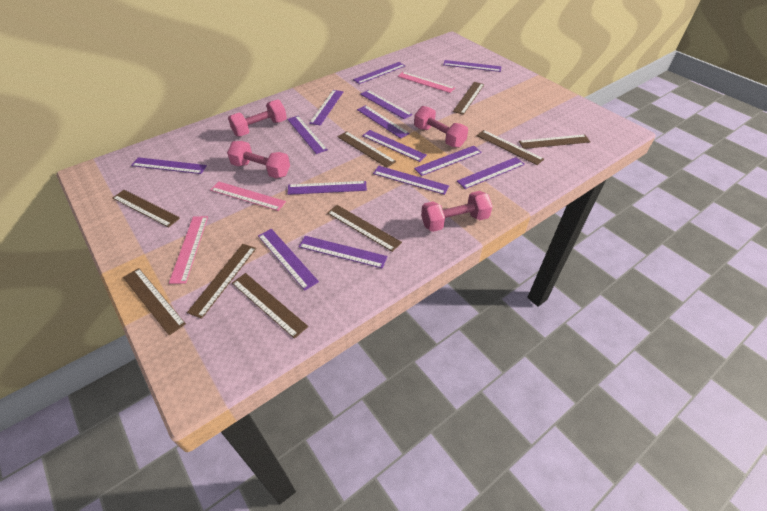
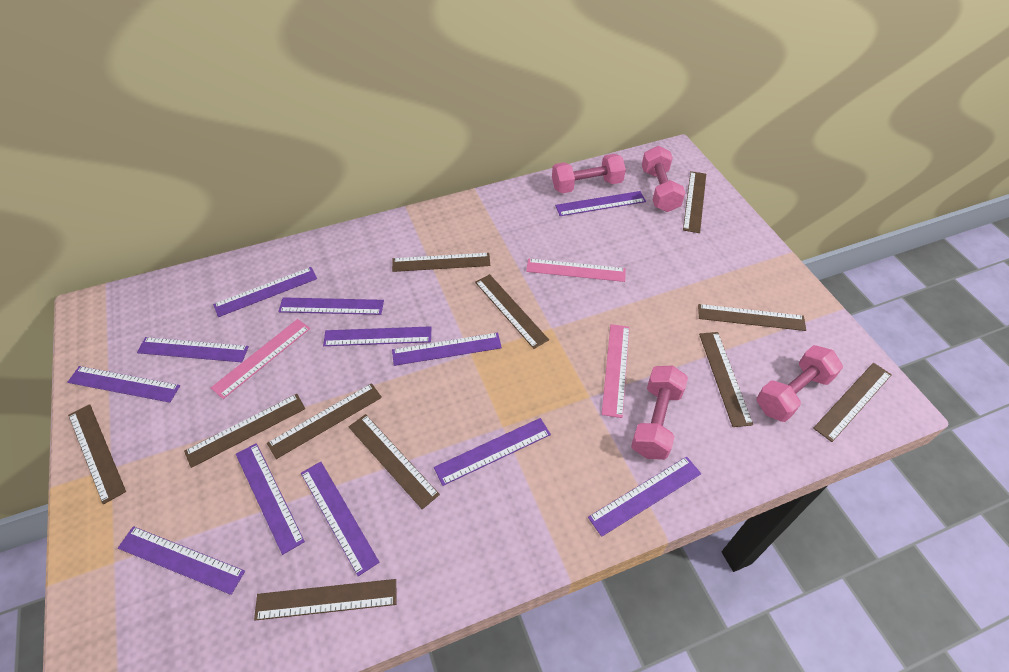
brown ruler: [113,190,180,227] [123,268,186,335] [187,244,256,319] [232,273,308,339] [327,205,402,252] [337,131,396,168] [453,82,484,115] [476,130,544,165] [519,134,590,149] = 9 -> [68,404,126,504] [184,394,305,468] [254,579,396,620] [267,383,382,459] [349,414,440,509] [392,253,490,272] [475,274,549,349] [683,171,706,233] [698,304,806,331] [699,332,753,427] [813,363,892,442] = 11
purple ruler: [131,157,207,174] [258,229,319,291] [287,116,328,154] [287,181,367,195] [299,236,388,269] [309,90,344,126] [353,62,405,84] [357,105,410,139] [360,90,413,119] [362,130,427,162] [373,166,449,195] [414,146,482,176] [443,60,501,72] [457,157,525,189] = 14 -> [67,366,180,403] [118,526,245,595] [137,337,249,362] [213,267,317,317] [236,443,305,555] [278,297,384,315] [301,462,379,576] [323,326,431,346] [392,333,502,366] [434,418,551,486] [555,191,646,216] [588,457,701,537] = 12

